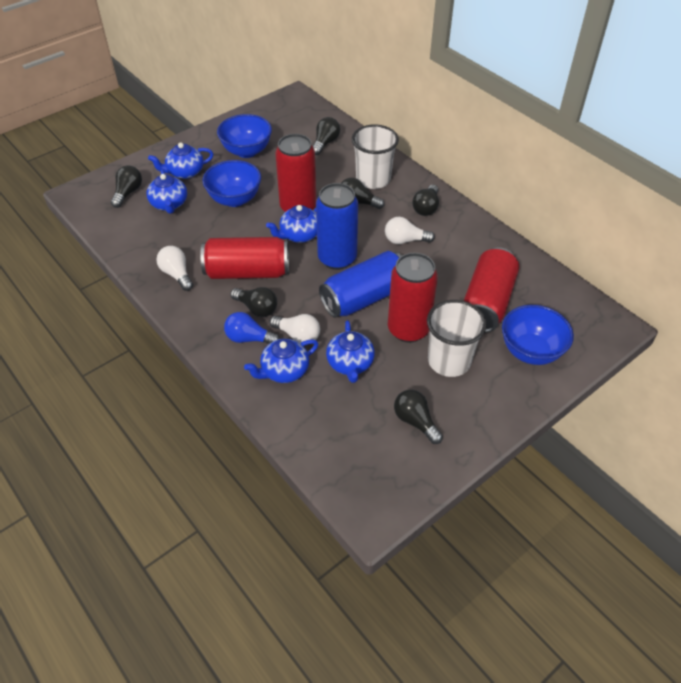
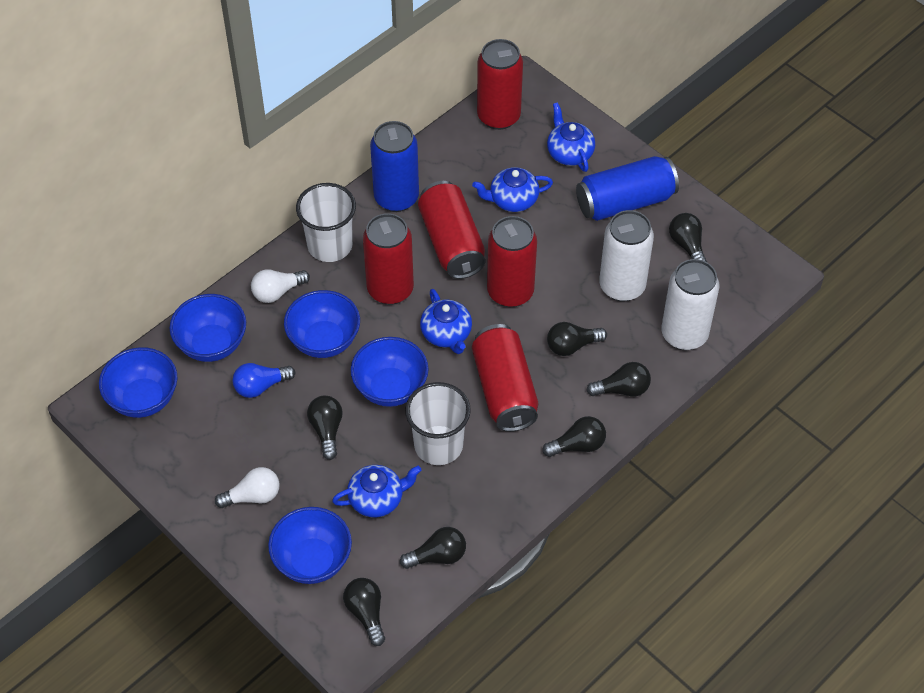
black light bulb: [111,166,142,208] [230,287,277,317] [313,117,340,155] [341,178,385,209] [394,390,443,444] [412,185,439,216] = 6 -> [307,396,343,460] [343,578,385,646] [400,527,466,569] [542,416,606,457] [547,322,607,356] [586,362,651,397] [669,213,707,262] = 7
blue bowl: [203,160,261,207] [217,114,272,158] [502,305,574,365] = 3 -> [99,347,177,418] [169,294,246,362] [268,507,352,584] [284,290,360,358] [351,337,429,407] = 5
blue teapot: [147,169,187,214] [148,143,213,179] [244,339,318,383] [266,205,317,243] [326,320,375,383] = 5 -> [332,465,421,517] [420,289,472,354] [472,167,553,212] [547,102,595,172] = 4
red can: [200,237,289,279] [275,134,317,212] [388,253,438,343] [464,247,519,332] = 4 -> [363,213,414,305] [418,181,485,279] [472,324,538,432] [477,39,523,130] [487,216,537,307] = 5
white can: none = 0 -> [599,210,654,302] [661,259,720,350] = 2
white light bulb: [156,246,193,291] [270,314,320,343] [385,217,435,244] = 3 -> [215,467,279,508] [251,269,310,303] = 2

